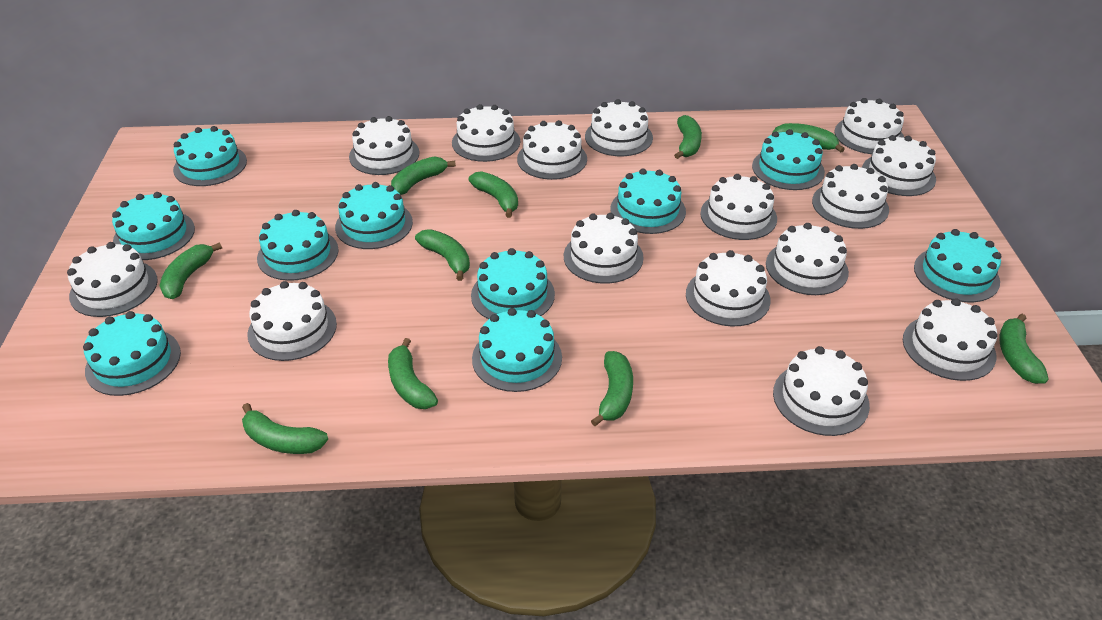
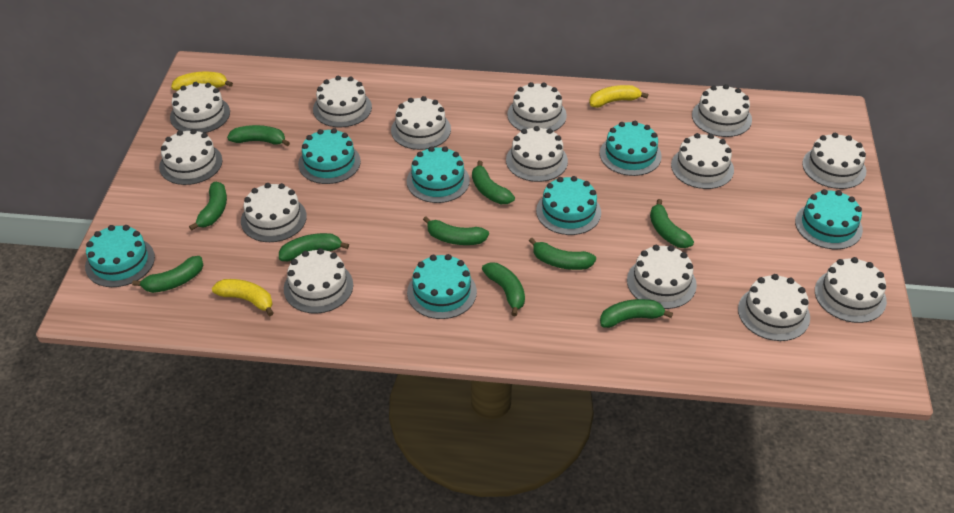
turquoise cake: [83,311,181,396] [112,192,195,260] [173,126,247,186] [257,210,339,281] [335,182,413,249] [471,248,555,319] [472,308,562,392] [611,169,686,234] [752,129,825,190] [914,229,1001,302] = 10 -> [85,225,155,287] [298,128,361,184] [407,146,470,203] [407,254,477,319] [536,176,601,235] [600,121,662,176] [795,189,863,249] = 7
white cake: [67,242,158,317] [247,281,337,361] [349,116,419,175] [452,104,520,162] [517,120,587,180] [564,213,644,284] [585,99,653,156] [686,250,771,326] [700,174,777,240] [766,223,849,295] [773,346,870,436] [812,164,889,229] [834,98,904,154] [862,135,936,196] [903,298,997,381] = 15 -> [159,129,222,185] [170,82,230,133] [241,183,307,242] [284,248,353,314] [313,76,372,127] [391,96,451,150] [506,126,568,182] [507,82,567,132] [627,245,697,309] [671,133,734,189] [692,84,752,137] [738,274,810,341] [802,133,866,189] [815,257,887,323] = 14
yellow banana: none = 0 -> [171,72,233,91] [212,279,274,316] [589,85,648,108] = 3

